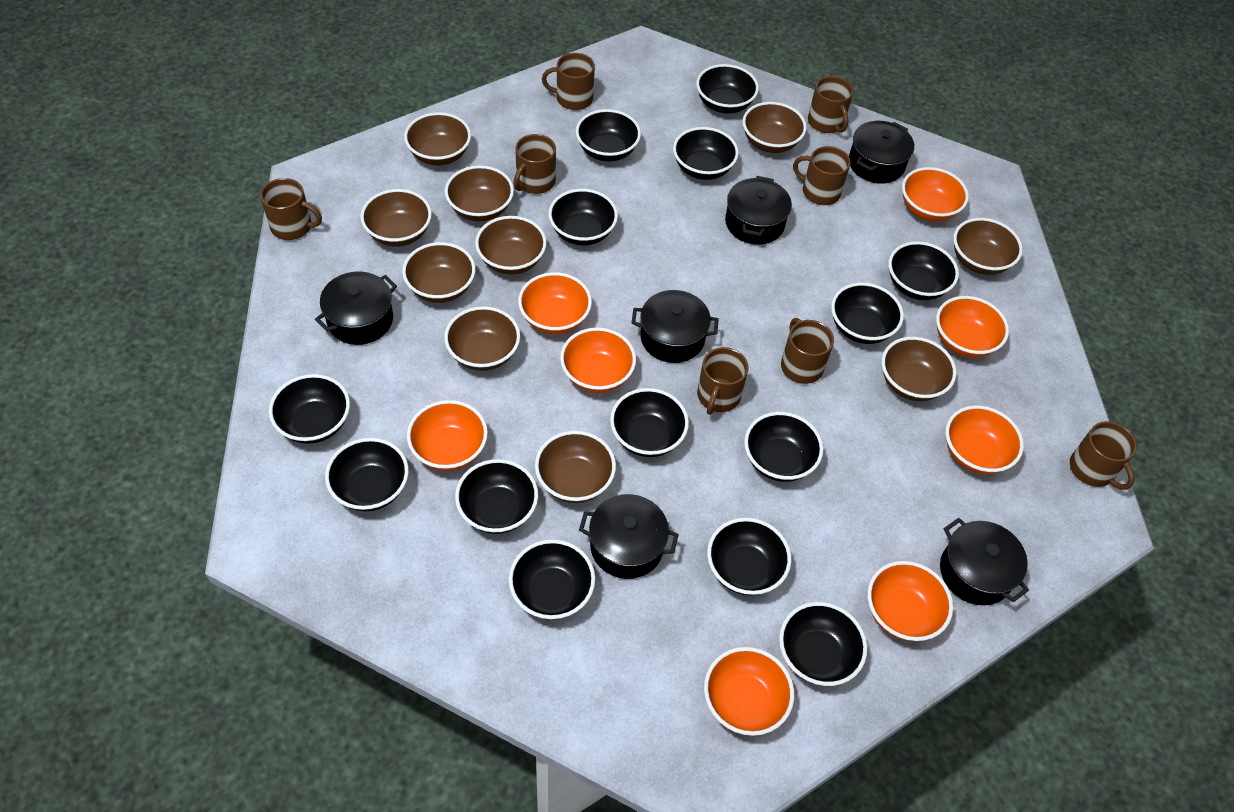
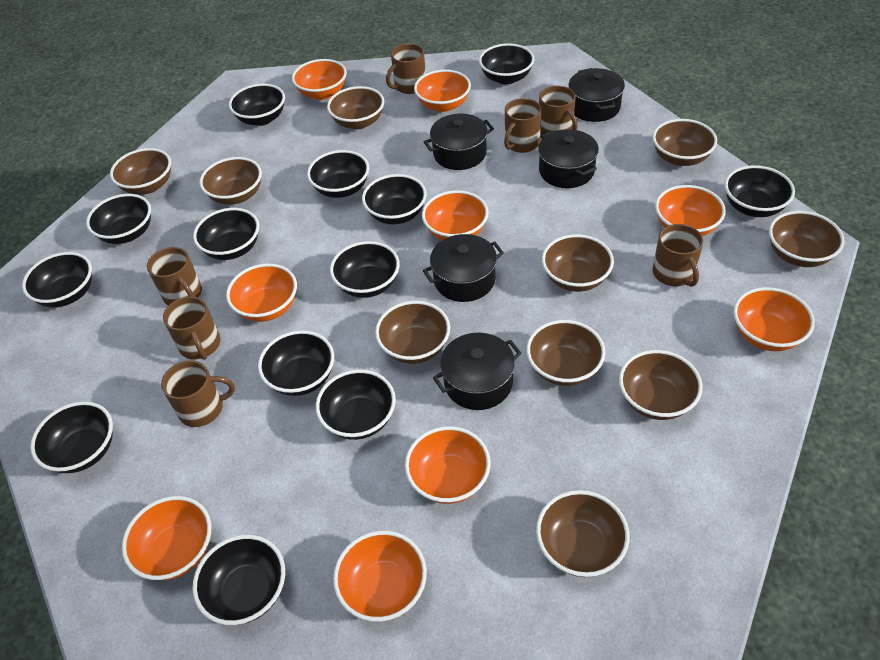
black bowl: [269,374,350,444] [325,438,409,511] [455,459,538,534] [509,539,595,620] [549,189,618,246] [576,109,641,162] [610,388,689,457] [673,127,739,180] [696,64,759,114] [707,518,791,596] [744,412,823,482] [779,602,867,686] [831,283,904,344] [888,241,959,300] = 14 -> [22,252,92,308] [30,401,113,473] [86,194,151,244] [193,208,259,260] [193,535,285,625] [229,84,285,126] [258,330,334,396] [307,150,369,198] [316,370,396,440] [330,241,400,298] [362,174,427,224] [479,43,534,85] [725,165,795,217] = 13
black pot: [315,271,397,345] [579,494,679,579] [631,290,719,363] [725,176,792,245] [849,121,914,184] [940,518,1029,605] = 6 -> [423,234,504,302] [424,114,494,170] [433,333,522,410] [538,129,599,188] [569,68,625,122] = 5
brown mug: [260,178,322,240] [513,134,556,194] [542,53,595,110] [697,347,748,415] [781,318,834,384] [793,146,851,205] [808,76,853,133] [1070,421,1137,490] = 8 -> [147,247,202,305] [161,360,235,427] [163,296,220,360] [386,44,426,94] [504,98,541,153] [539,85,577,135] [653,224,703,287] = 7
orange bowl: [407,400,488,471] [518,272,592,334] [560,327,636,393] [704,647,794,736] [867,561,953,641] [902,167,969,222] [936,296,1009,358] [945,405,1024,474] = 8 -> [122,496,211,580] [226,264,297,322] [292,59,347,100] [333,531,427,622] [405,426,490,504] [414,70,471,112] [422,190,489,240] [655,185,726,236] [733,287,815,351] = 9

